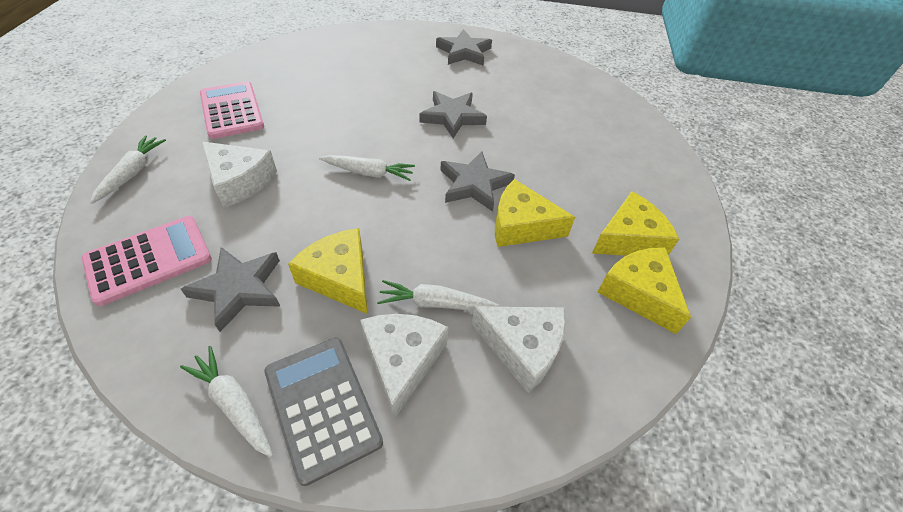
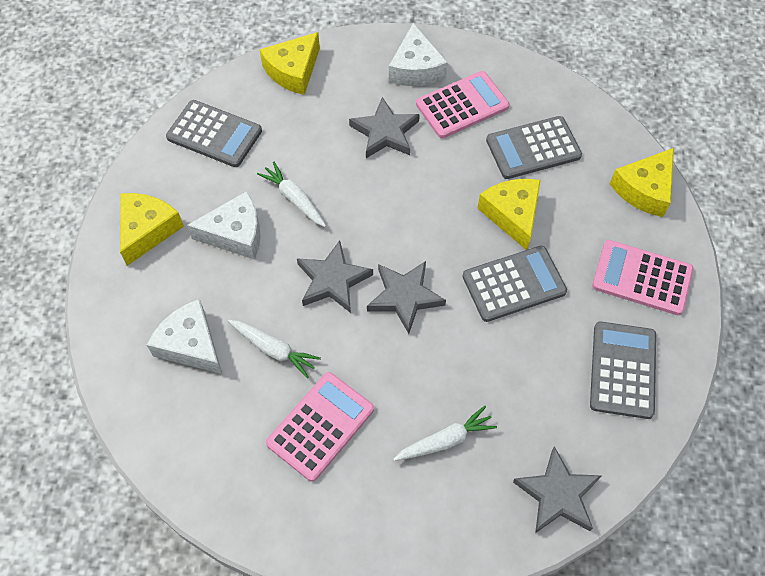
grey calculator: [264,337,383,486] = 1 -> [166,100,262,167] [462,246,567,322] [486,116,582,179] [590,321,656,419] = 4
pink calculator: [81,216,212,306] [200,81,264,139] = 2 -> [266,372,374,482] [416,71,509,139] [592,240,693,315] = 3
white carrot: [90,135,166,204] [180,346,273,457] [319,155,415,181] [377,280,499,310] = 4 -> [228,320,321,378] [257,162,326,227] [393,406,497,461] = 3

